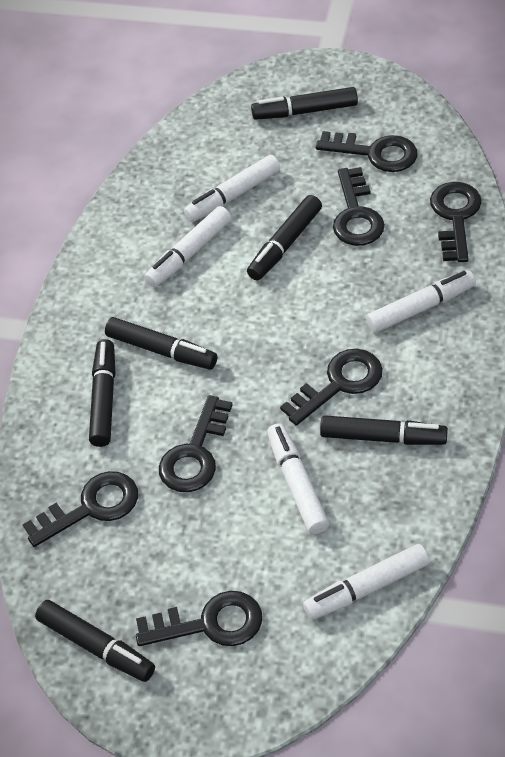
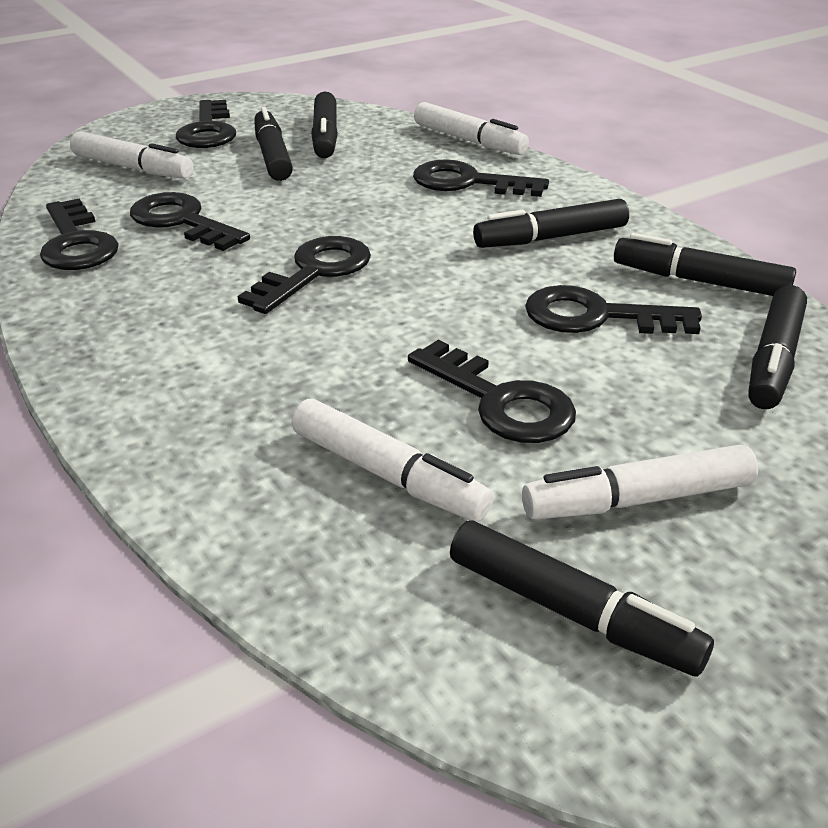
white marker: [144,206,231,287] [184,155,280,222] [267,423,329,534] [303,544,429,620] [366,270,476,333] = 5 -> [70,131,193,179] [292,399,493,522] [414,102,529,155] [522,444,758,520] = 4

